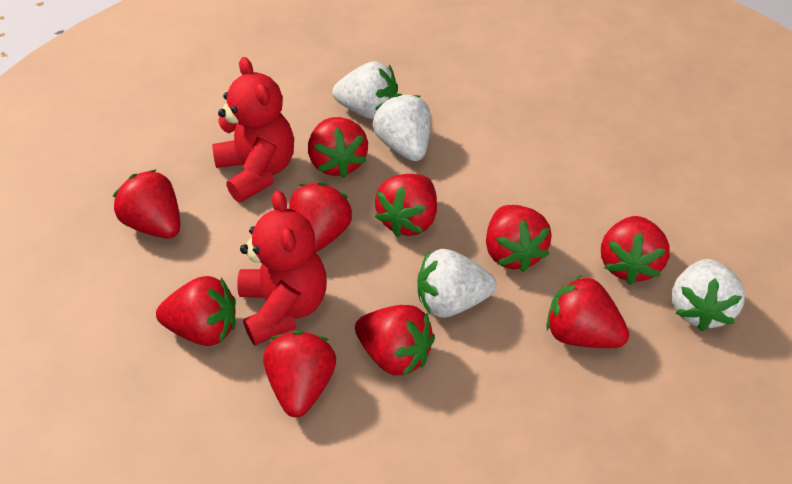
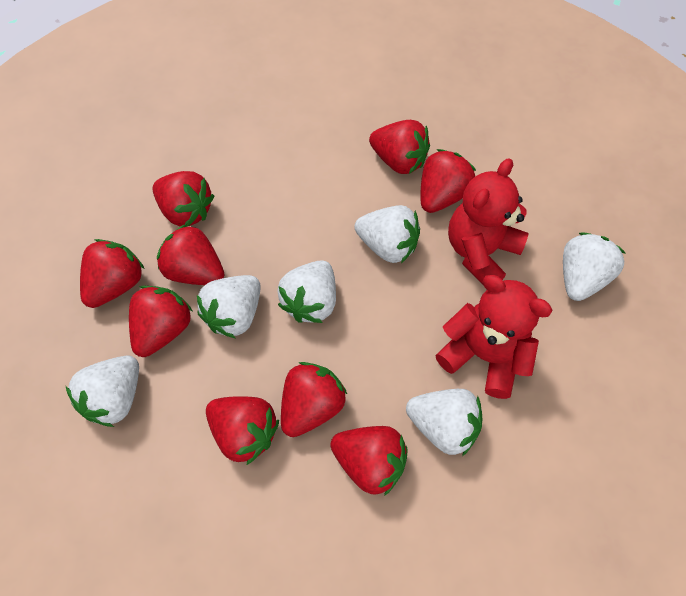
red strawberry: [113,169,180,238] [156,276,236,346] [264,331,336,417] [289,183,352,253] [308,117,368,178] [355,305,435,376] [375,174,437,237] [486,205,552,272] [546,275,629,348] [601,216,670,285] = 10 -> [80,239,144,308] [129,286,192,357] [152,171,214,227] [157,223,224,285] [206,396,279,465] [281,362,347,437] [330,426,408,496] [369,120,430,174] [420,149,476,213] = 9
white strawberry: [332,61,398,119] [373,94,431,161] [418,249,496,318] [672,259,745,331] = 4 -> [66,356,139,427] [197,275,261,338] [277,260,336,323] [354,205,420,263] [406,389,482,456] [563,232,626,301] = 6

